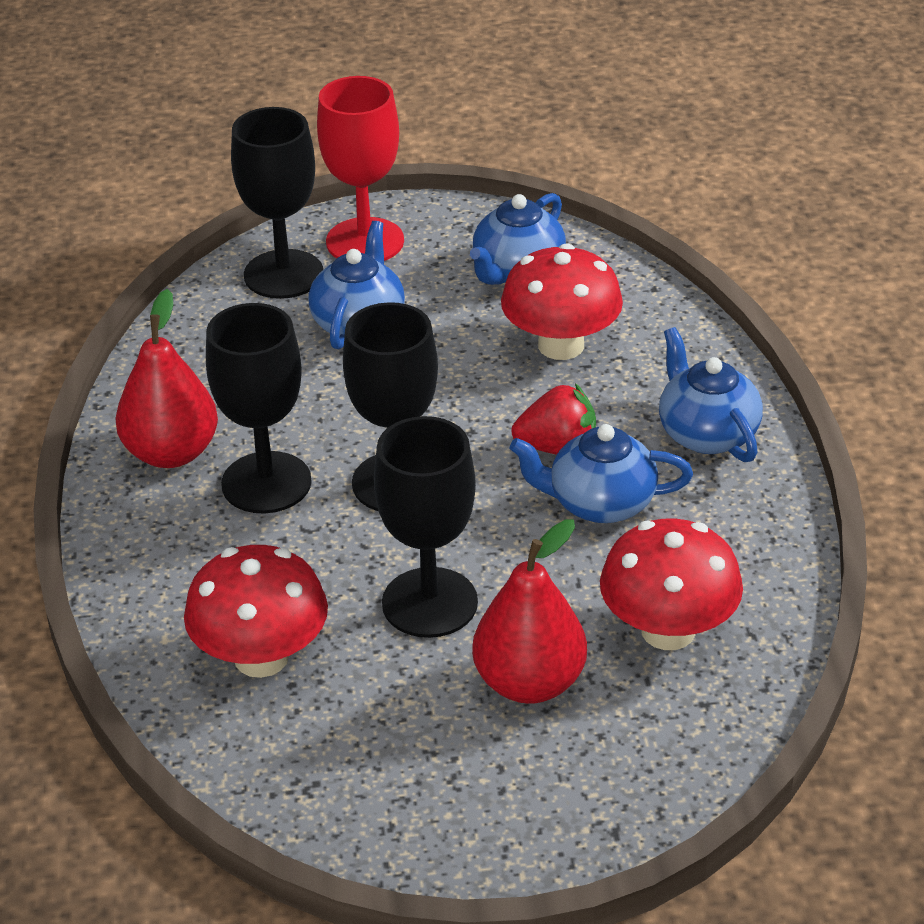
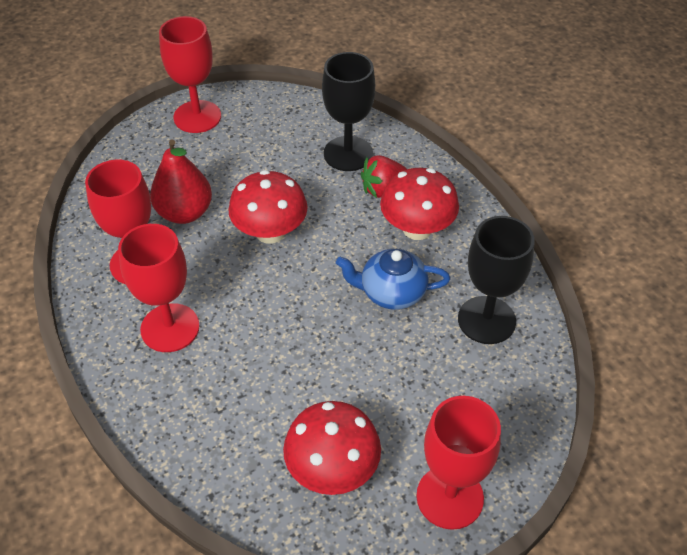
black goblet: [206,303,312,514] [231,107,323,299] [343,302,438,511] [374,416,478,638] = 4 -> [322,52,375,171] [458,216,535,344] = 2
blue teapot: [308,221,405,350] [470,193,566,285] [510,424,693,523] [659,327,763,462] = 4 -> [336,249,450,310] = 1
red goblet: [317,76,404,261] = 1 -> [85,160,151,284] [118,224,200,352] [159,16,221,133] [416,396,501,530] = 4
red pear: [115,289,218,468] [472,519,587,704] = 2 -> [150,139,212,224] = 1

